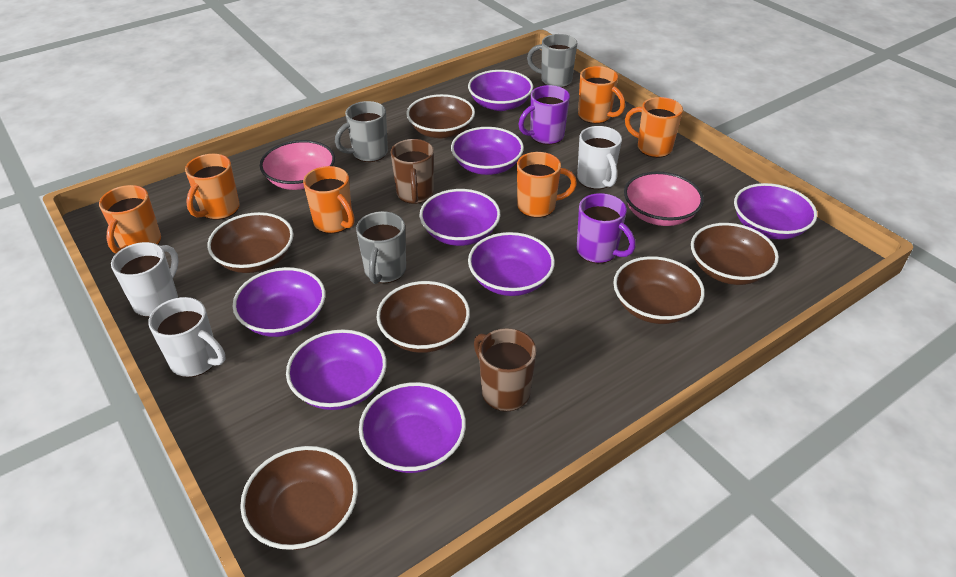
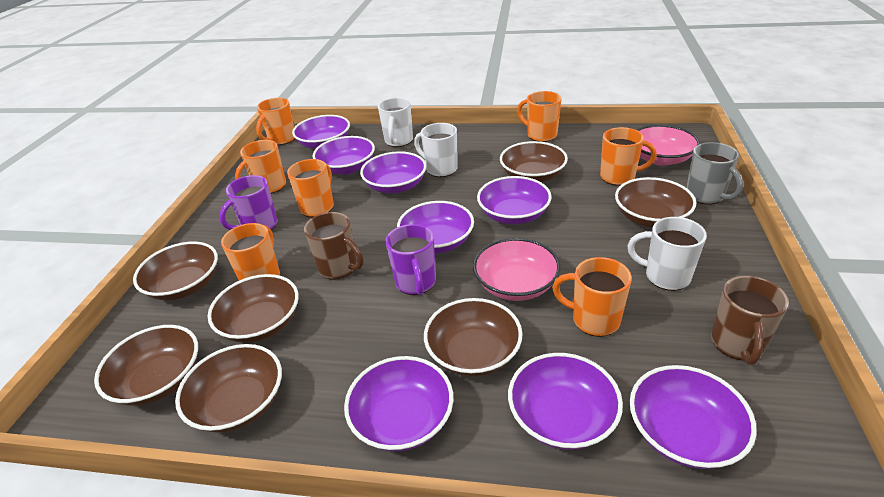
brown bowl: [207,212,293,273] [240,446,358,550] [377,281,470,353] [407,94,475,139] [613,256,705,324] [691,223,779,285] = 6 -> [94,325,198,406] [133,242,218,300] [175,344,282,433] [208,274,299,343] [424,298,523,377] [500,141,568,182] [615,177,697,228] = 7
grey mug: [335,101,388,162] [356,211,406,284] [527,34,577,88] = 3 -> [686,142,743,205] = 1
orange mug: [99,185,161,253] [185,154,240,220] [303,166,354,234] [517,152,577,218] [578,66,625,124] [625,97,683,158] = 6 -> [221,223,280,281] [235,140,286,194] [256,98,295,145] [287,159,334,217] [517,91,561,142] [552,257,632,337] [600,127,657,186] = 7

